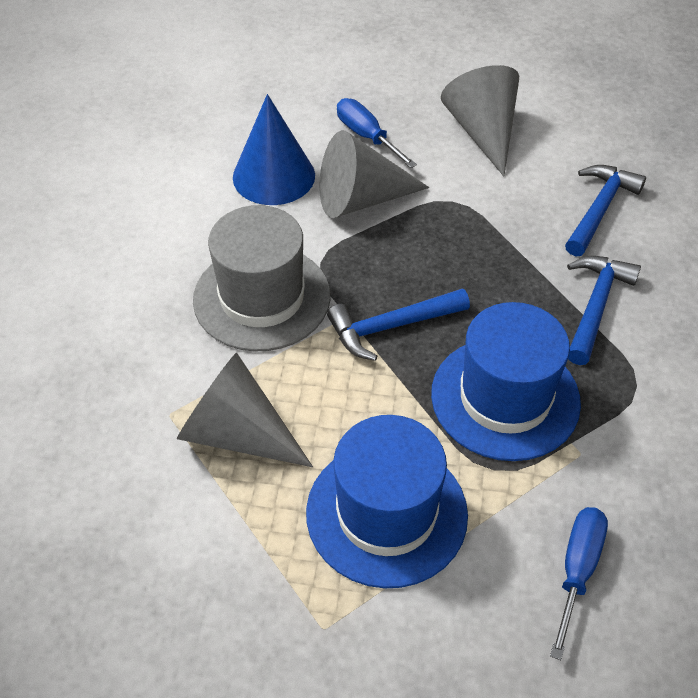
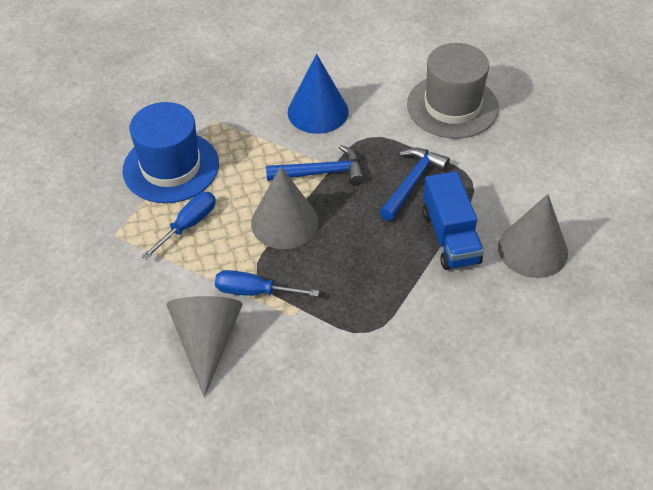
blue hammer: [327,288,470,361] [565,165,646,256] [567,256,641,365] = 3 -> [266,145,364,185] [380,148,450,221] = 2
blue hat: [306,415,468,588] [431,302,581,461] = 2 -> [123,102,219,203] = 1
blue truck: none = 0 -> [423,171,484,270] = 1

